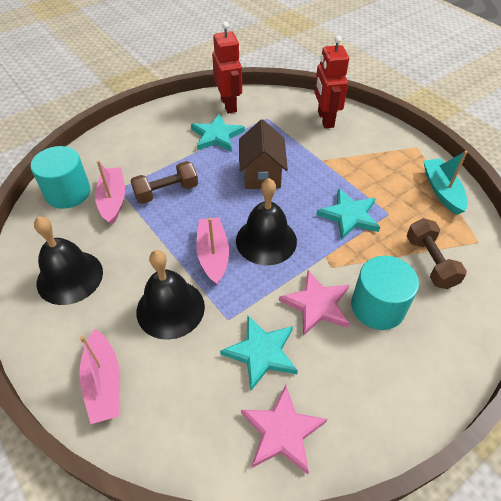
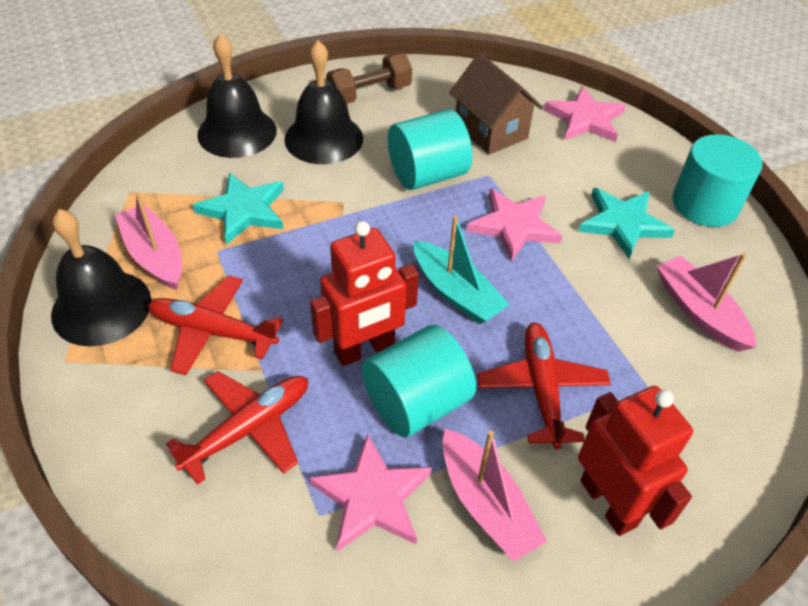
brown dumbbell: [130,161,198,204] [407,218,467,289] = 2 -> [326,53,412,104] = 1
pink star: [241,385,327,474] [279,270,350,336] = 2 -> [309,434,432,552] [467,189,562,262] [544,86,626,142] = 3
red plane: none = 0 -> [148,275,283,375] [166,371,308,485] [477,323,611,450] = 3
turquoise cylinder: [30,146,91,209] [351,256,419,330] = 2 -> [362,325,476,438] [388,109,472,190] [672,134,762,227] = 3
turquoise star: [191,114,245,152] [220,315,298,390] [316,189,380,240] = 3 -> [193,172,284,245] [578,188,675,259] = 2

